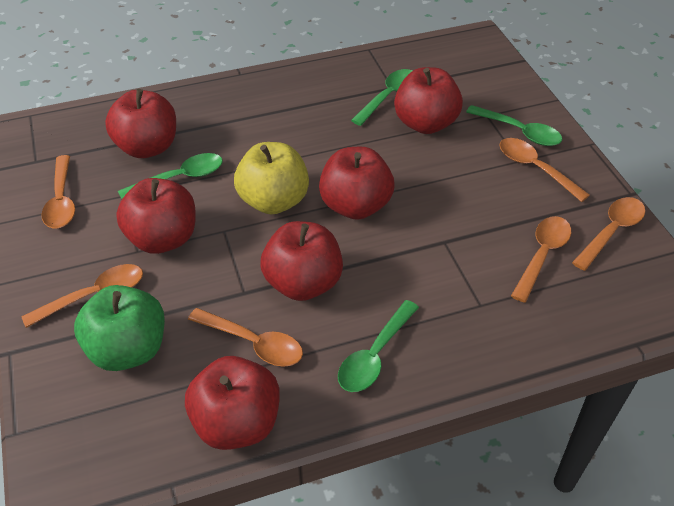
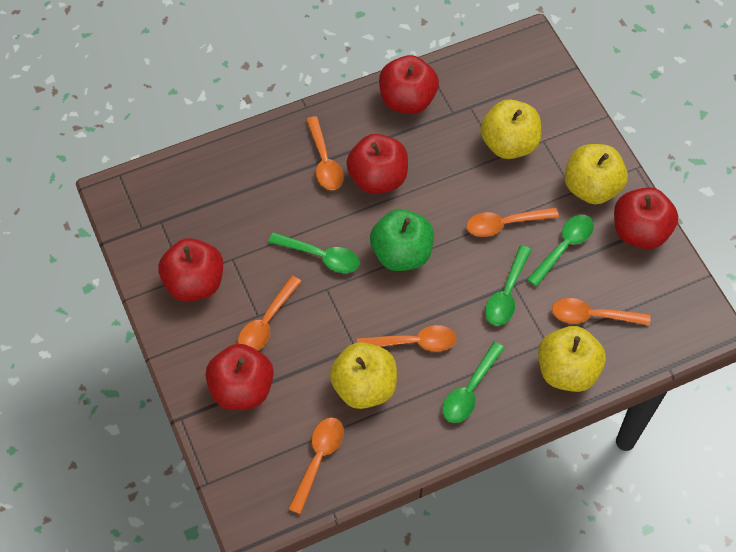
red apple: [105,89,176,158] [116,178,196,254] [185,356,280,450] [260,221,343,301] [319,147,394,220] [394,67,463,134] = 6 -> [158,238,223,301] [205,344,274,410] [346,134,408,194] [379,55,439,114] [614,187,678,249] = 5
yellow apple: [234,142,309,214] = 1 -> [330,342,397,409] [480,99,541,159] [538,326,606,392] [564,144,628,204] = 4

